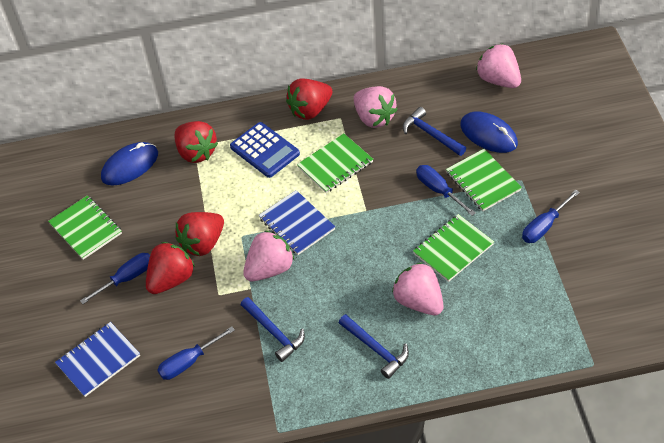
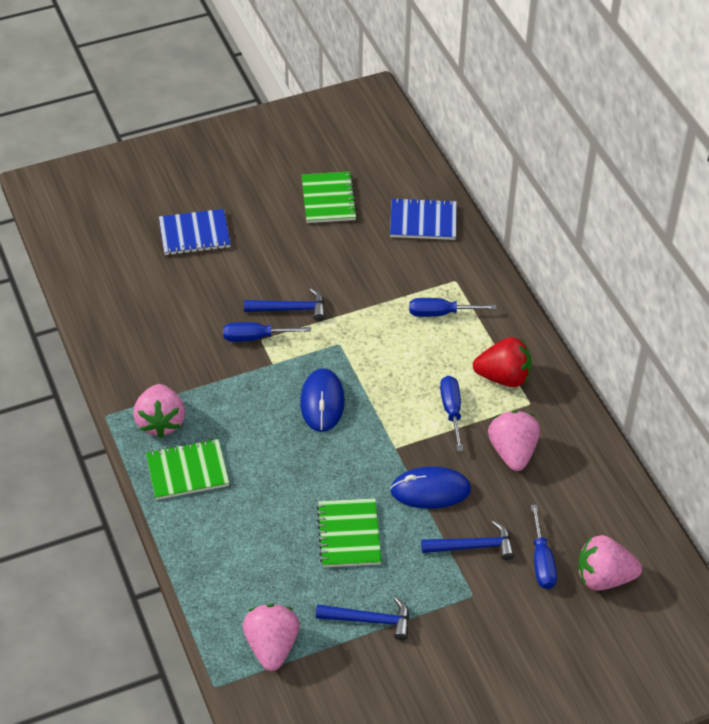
blue calculator: [230,122,300,178] = 1 -> none = 0
green notebook: [48,195,122,260] [297,134,373,193] [413,214,494,282] [446,149,522,211] = 4 -> [146,439,229,500] [302,172,357,223] [317,498,382,567] = 3
red strawberry: [146,242,195,294] [175,121,218,163] [175,212,224,256] [286,78,333,120] = 4 -> [473,337,532,387] = 1

